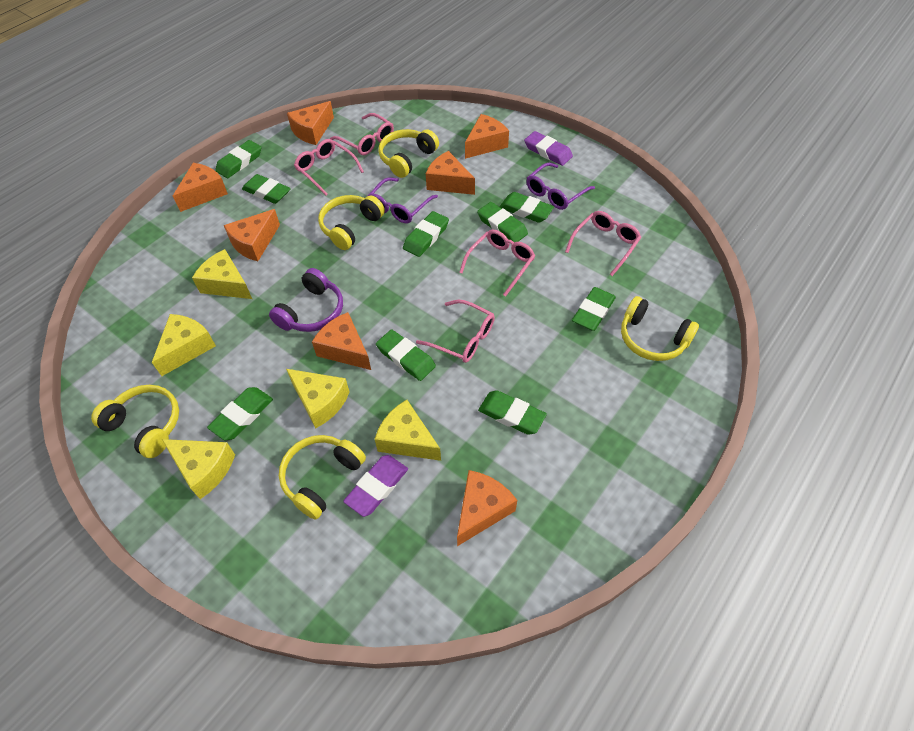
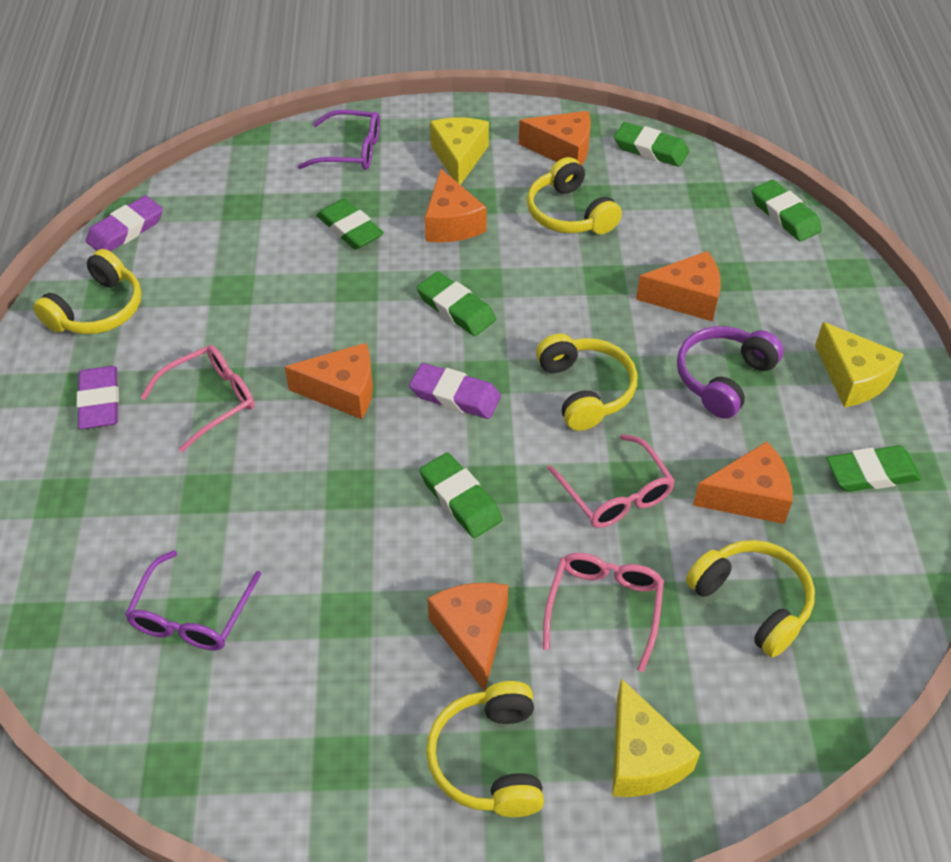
green eraser: [207,387,273,440] [215,140,261,178] [242,174,291,204] [376,329,436,381] [403,211,449,257] [477,202,528,242] [478,390,547,435] [499,192,554,223] [572,287,616,331] = 9 -> [316,199,384,250] [417,272,496,336] [420,452,502,538] [614,122,689,167] [752,180,822,242] [826,445,922,492] = 6
orange cheese: [173,163,228,212] [224,209,280,261] [287,101,334,145] [312,312,371,370] [426,151,475,195] [457,470,517,546] [465,114,509,159] = 7 -> [285,343,373,419] [425,169,487,242] [427,583,508,692] [519,111,591,165] [636,251,721,322] [693,441,793,524] = 6
pink glasses: [294,139,364,196] [330,113,394,155] [416,300,495,363] [459,229,535,297] [565,211,641,276] = 5 -> [141,345,254,452] [543,553,664,672] [547,434,675,528] = 3
purple eraser: [343,455,408,517] [524,131,573,166] = 2 -> [77,366,119,429] [86,196,163,251] [409,363,501,419] = 3
yellow cheese: [152,314,216,376] [162,439,235,499] [192,249,252,299] [286,369,350,428] [375,400,441,461] = 5 -> [430,118,489,185] [612,678,701,797] [815,322,904,407] = 3

